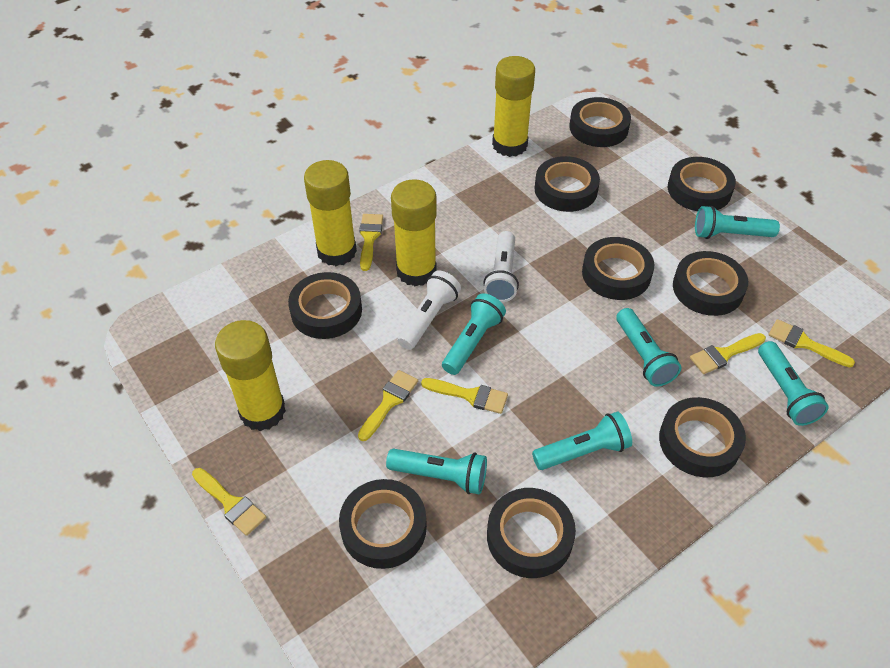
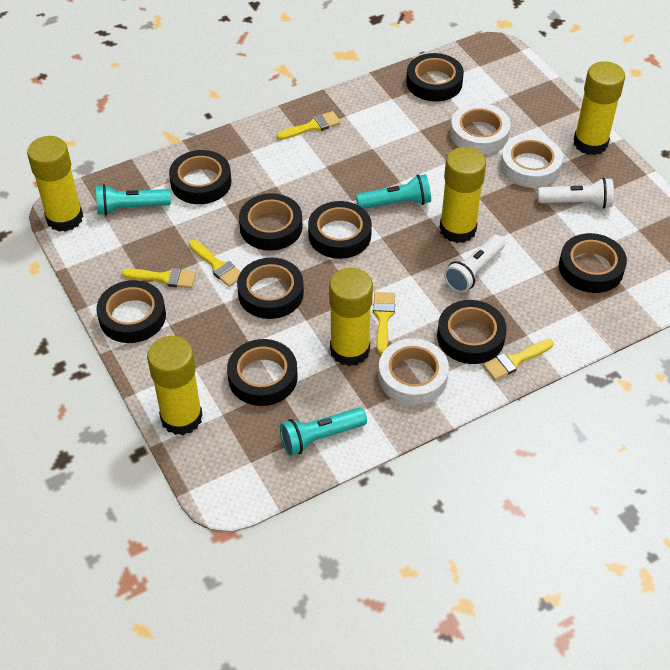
turquoise flashlight: [386,449,487,494] [442,293,506,375] [532,412,632,470] [616,308,681,387] [695,206,780,239] [758,341,829,426] = 6 -> [96,184,171,215] [280,407,367,455] [356,174,431,209] = 3
white tape: none = 0 -> [378,338,449,405] [450,103,511,155] [501,134,563,188] = 3
yellow brush: [192,468,266,536] [358,370,418,441] [359,214,383,271] [421,378,508,414] [690,333,766,374] [768,319,855,367] = 6 -> [122,268,196,288] [189,240,241,287] [276,111,341,140] [373,292,395,354] [483,339,554,380] = 5
yellow glue stick: [215,320,286,431] [304,160,357,266] [391,179,437,286] [492,56,535,157] = 4 -> [27,136,83,232] [147,336,203,435] [329,268,373,366] [440,147,486,243] [573,61,625,155] = 5

